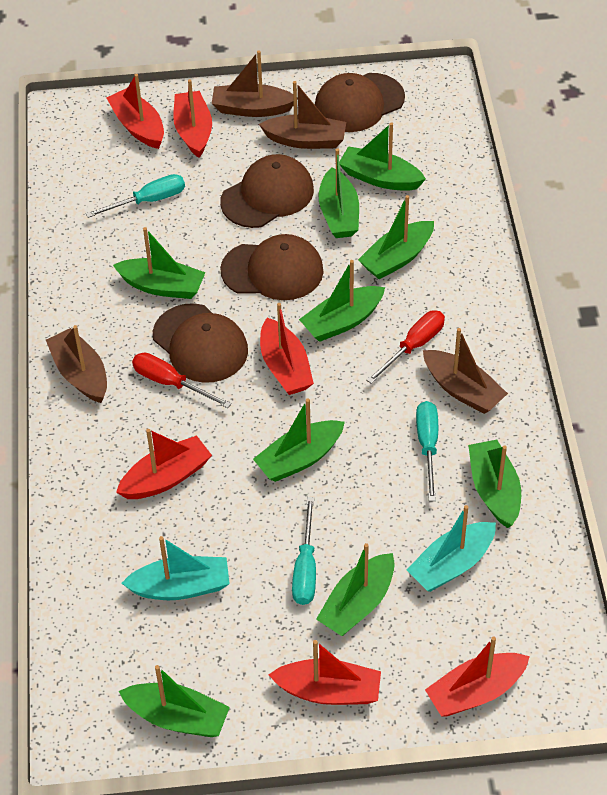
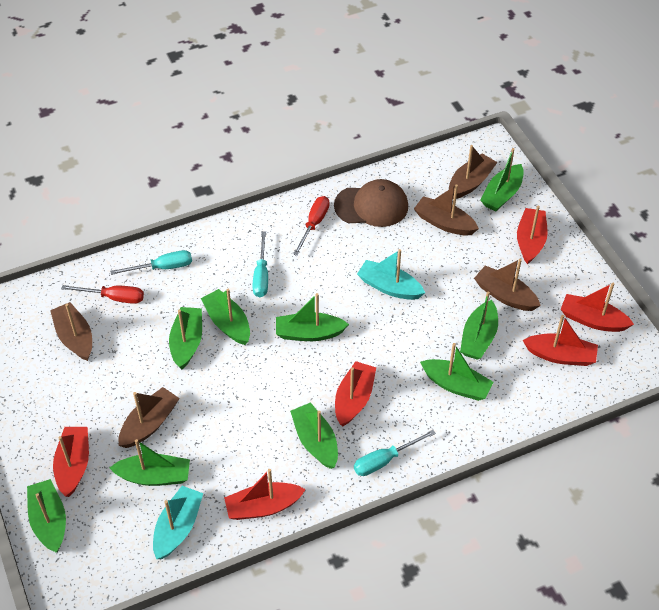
brown boat: [46,325,107,403] [212,51,298,117] [259,81,346,149] [423,328,508,414] = 4 -> [50,302,92,361] [118,387,180,448] [414,184,479,236] [449,145,498,199] [474,259,541,311] = 5
brown cap: [153,303,248,383] [220,154,314,228] [220,234,324,300] [315,73,405,132] = 4 -> [334,179,408,227] = 1

